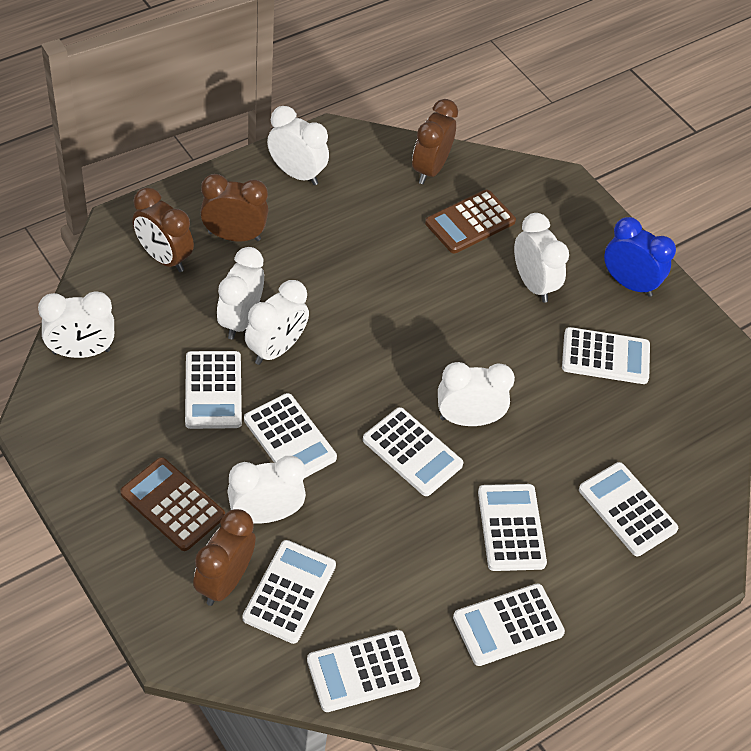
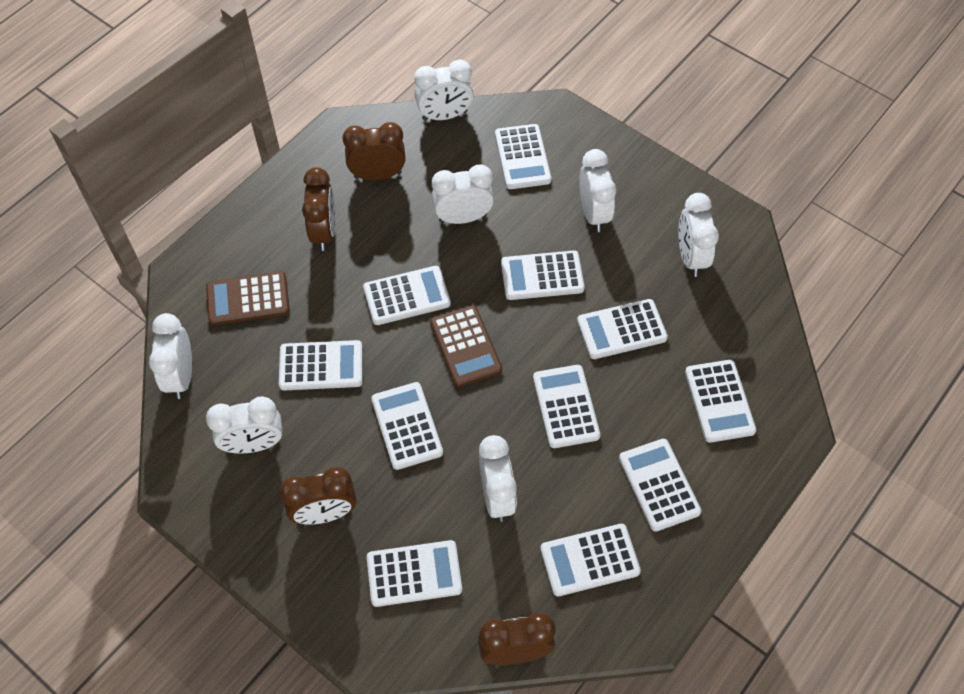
blue clock: [604,217,676,297] = 1 -> none = 0
white calculator: [185,351,242,429] [242,540,336,644] [244,393,337,478] [307,630,420,712] [363,407,463,496] [453,583,565,666] [478,484,547,571] [562,327,650,384] [579,462,678,556] = 9 -> [279,340,363,390] [363,266,451,325] [367,540,462,607] [371,382,443,470] [495,124,551,189] [501,250,585,300] [533,365,600,448] [540,524,641,597] [577,299,668,359] [619,439,702,532] [685,360,756,443] = 11

